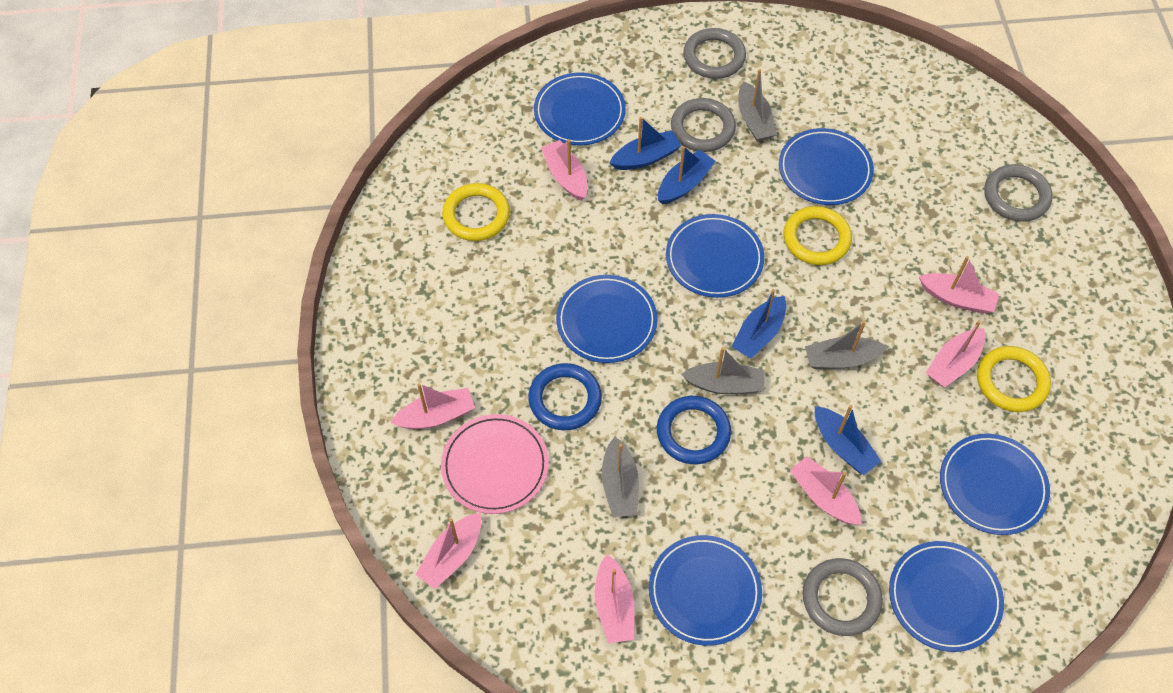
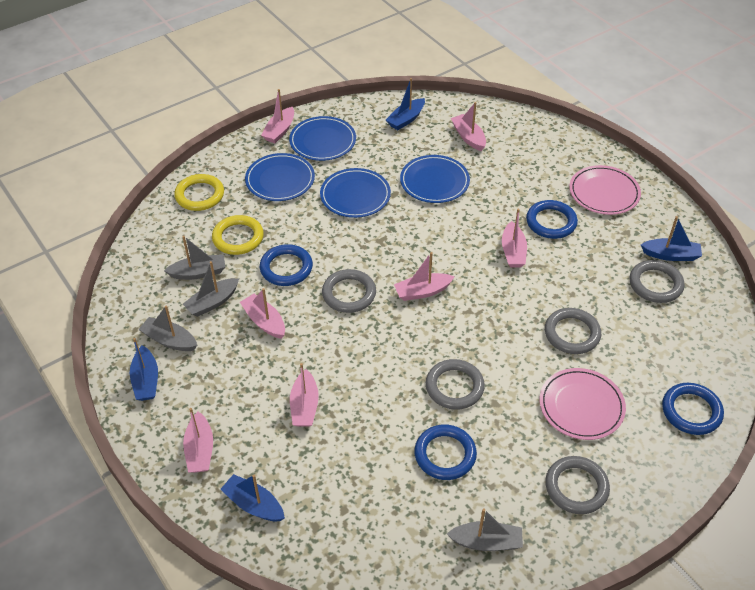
blue plate: [534,73,626,145] [556,275,658,363] [649,535,762,646] [666,214,764,298] [779,128,874,205] [889,541,1004,652] [940,434,1050,535] = 7 -> [245,153,315,201] [289,116,356,161] [320,168,391,218] [400,155,470,203] = 4
blue ring: [528,363,602,430] [657,396,731,464] = 2 -> [260,244,313,286] [415,424,477,480] [526,200,578,239] [662,383,724,435] = 4
grey ring: [671,98,736,152] [683,28,746,79] [803,558,883,636] [984,164,1052,222] = 4 -> [322,269,376,313] [426,359,485,410] [545,308,601,354] [545,456,610,514] [630,260,685,303] = 5
pink plate: [441,414,549,514] = 1 -> [539,368,626,440] [569,165,641,215] = 2
yellow ring: [442,183,510,241] [784,206,852,265] [977,346,1051,412] = 3 -> [174,174,224,211] [212,215,264,255] = 2

